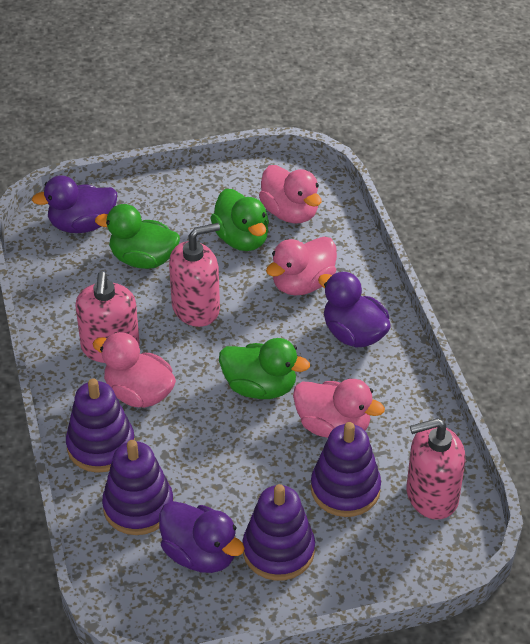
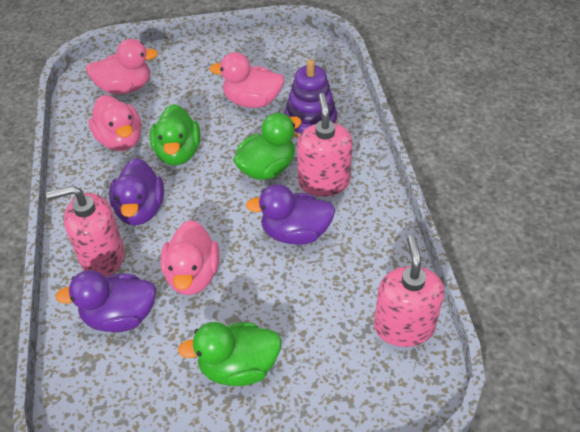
purple stacking toy: [66,379,135,473] [102,440,173,535] [243,484,315,581] [311,422,381,517] = 4 -> [284,59,337,138] = 1

